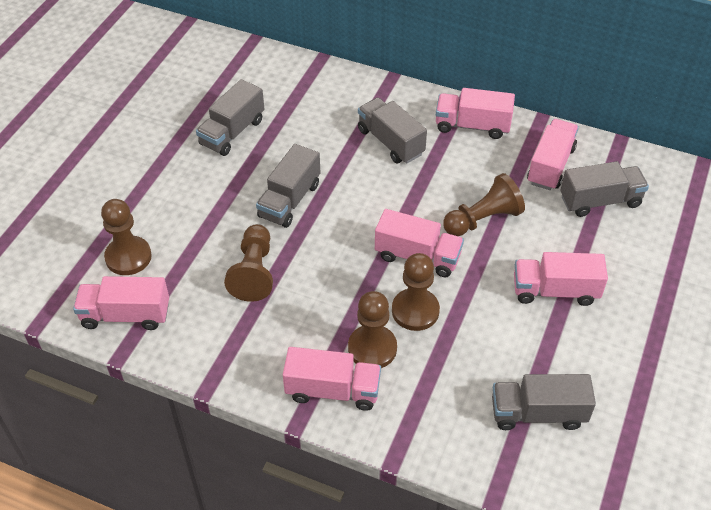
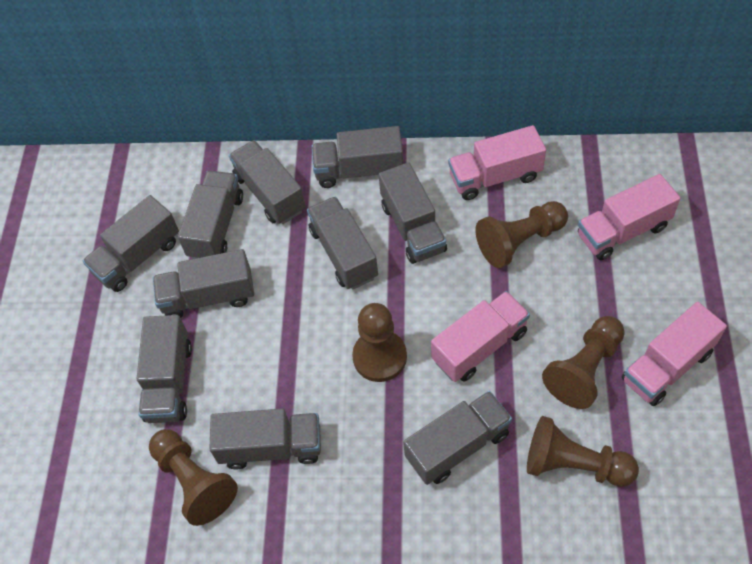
grey truck: [196,79,264,156] [256,144,320,228] [358,98,427,164] [492,374,596,430] [560,161,649,217] = 5 -> [83,195,179,292] [137,315,192,423] [153,249,254,318] [178,171,243,259] [209,409,321,469] [229,140,305,224] [307,196,378,290] [312,126,403,188] [378,162,447,264] [403,391,512,485] = 10
pink truck: [73,276,169,330] [283,347,381,411] [375,209,464,277] [436,88,515,139] [514,252,608,306] [527,119,579,190] = 6 -> [431,291,530,382] [448,125,546,200] [578,174,681,260] [622,302,727,406] = 4

